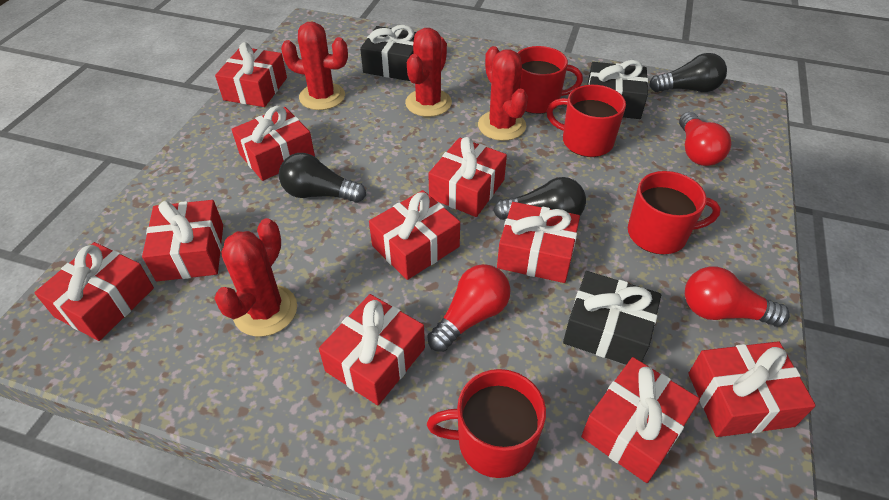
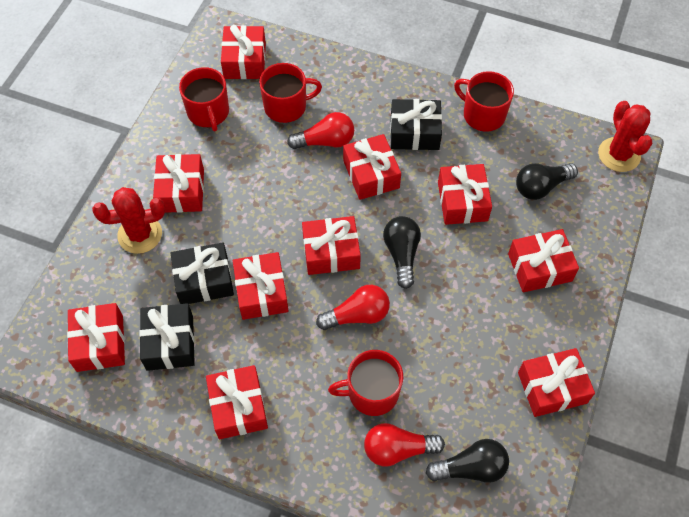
red cactus: [214,218,297,337] [281,22,348,110] [405,28,452,117] [478,46,528,141] = 4 -> [92,187,165,254] [598,101,652,172] = 2

